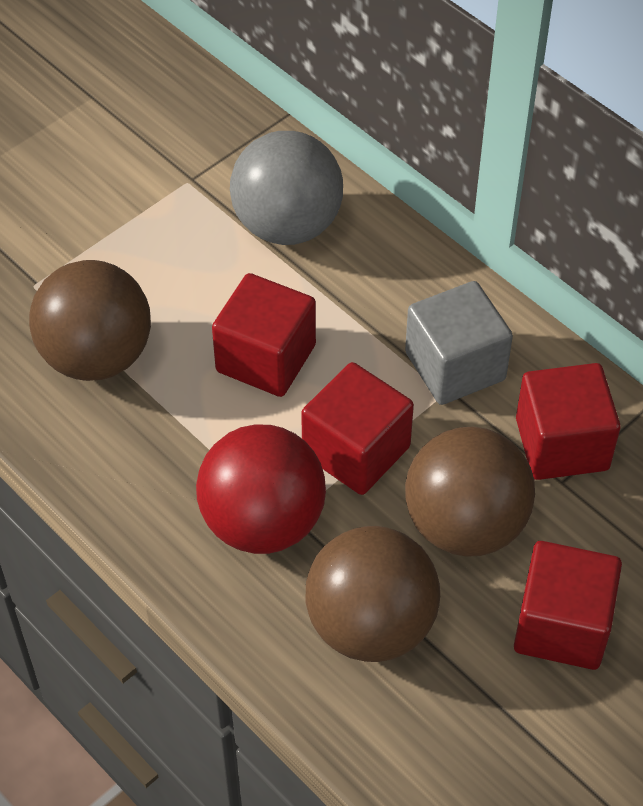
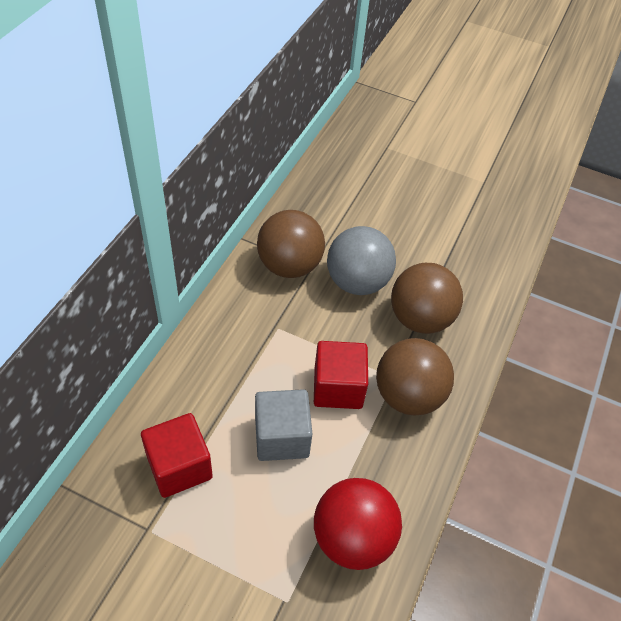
red cube: [212,273,316,397] [301,362,414,495] [514,541,622,670] [516,363,621,480] = 4 -> [141,413,213,498] [314,341,368,409] = 2

